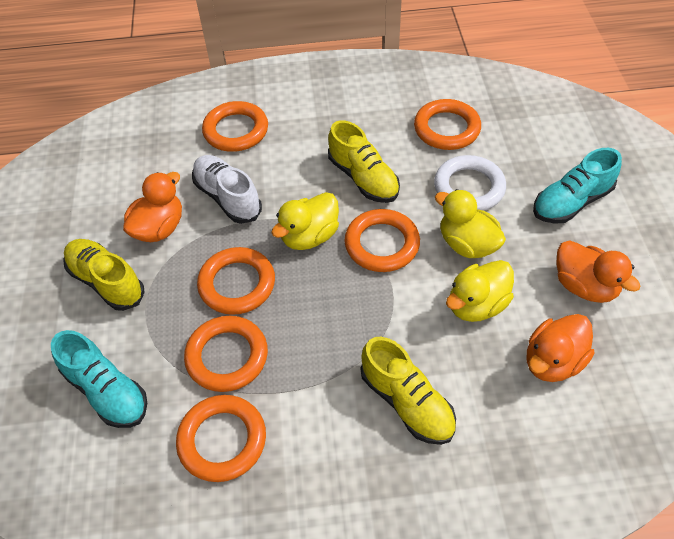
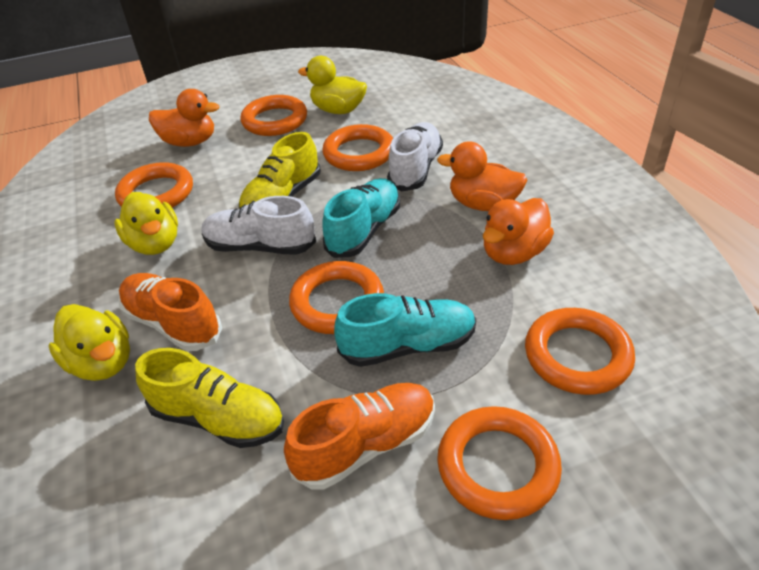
orange shoe: none = 0 -> [119,273,222,351] [284,383,435,490] = 2
white ring: [434,155,506,211] = 1 -> none = 0
white shoe: [192,155,262,224] = 1 -> [201,196,316,255] [387,122,443,191] = 2
yellow shoe: [63,239,145,311] [328,120,400,203] [361,337,456,445] = 3 -> [135,348,284,448] [239,132,320,209] = 2

